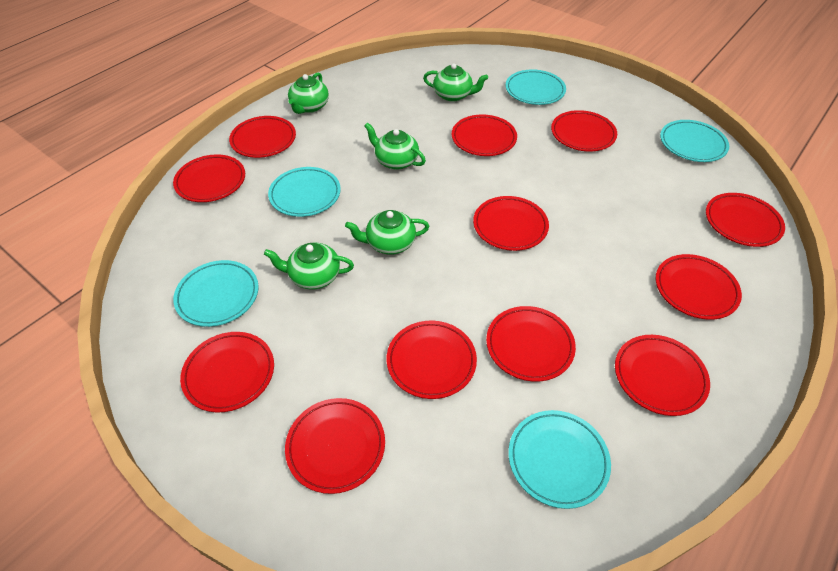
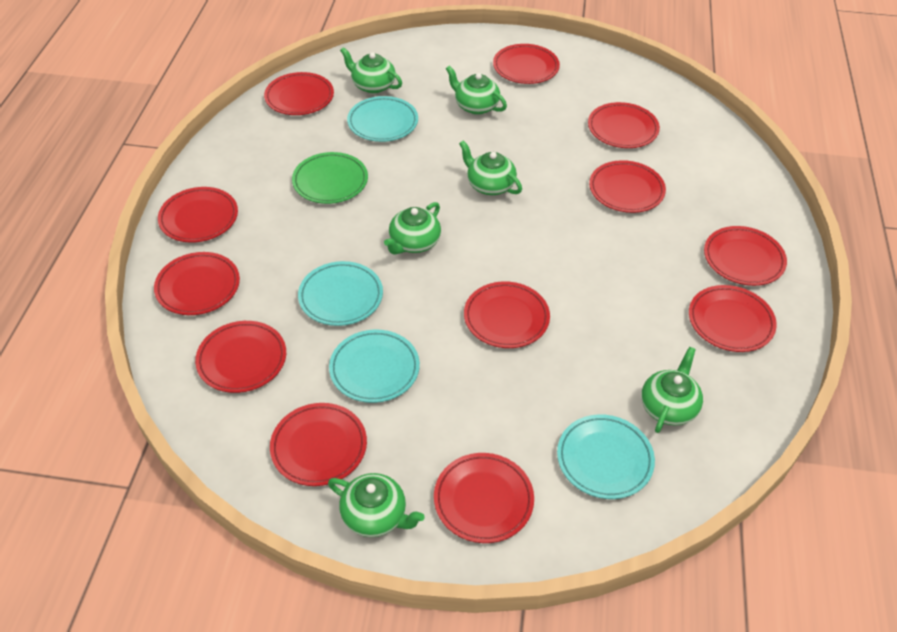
green plate: none = 0 -> [292,152,368,204] = 1
green teapot: [264,242,354,290] [288,73,329,114] [345,210,429,255] [364,122,426,170] [423,63,488,102] = 5 -> [328,473,425,537] [340,47,402,94] [384,202,441,255] [446,66,507,115] [459,141,522,195] [641,347,703,433] = 6
turquoise plate: [173,260,259,327] [268,167,341,217] [505,69,566,105] [509,410,611,509] [660,120,729,162] = 5 -> [298,261,383,326] [329,329,420,403] [347,96,418,142] [557,414,655,499] = 4

